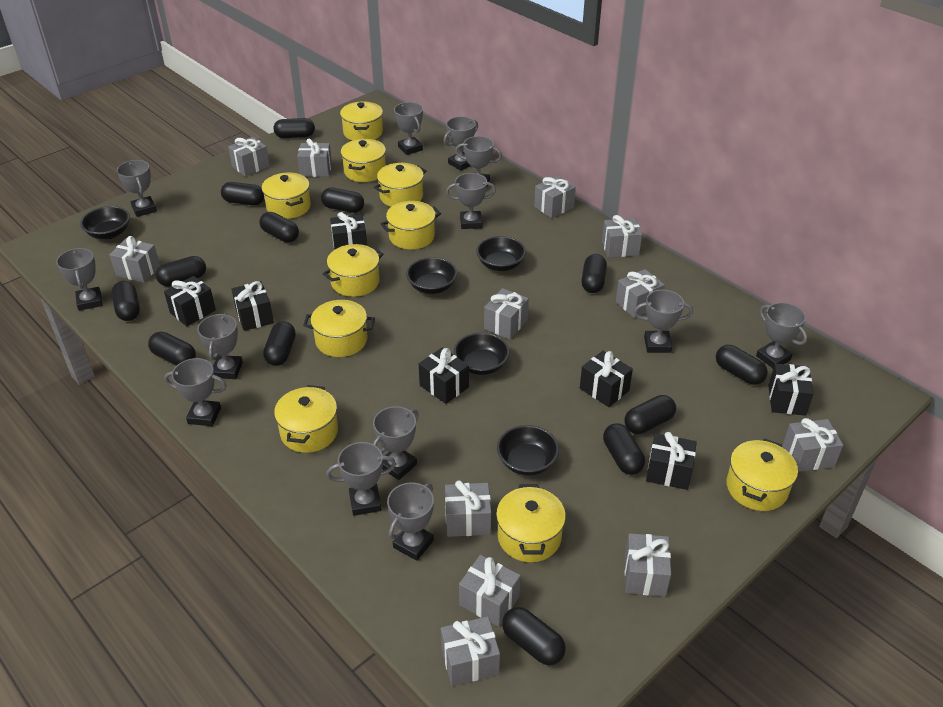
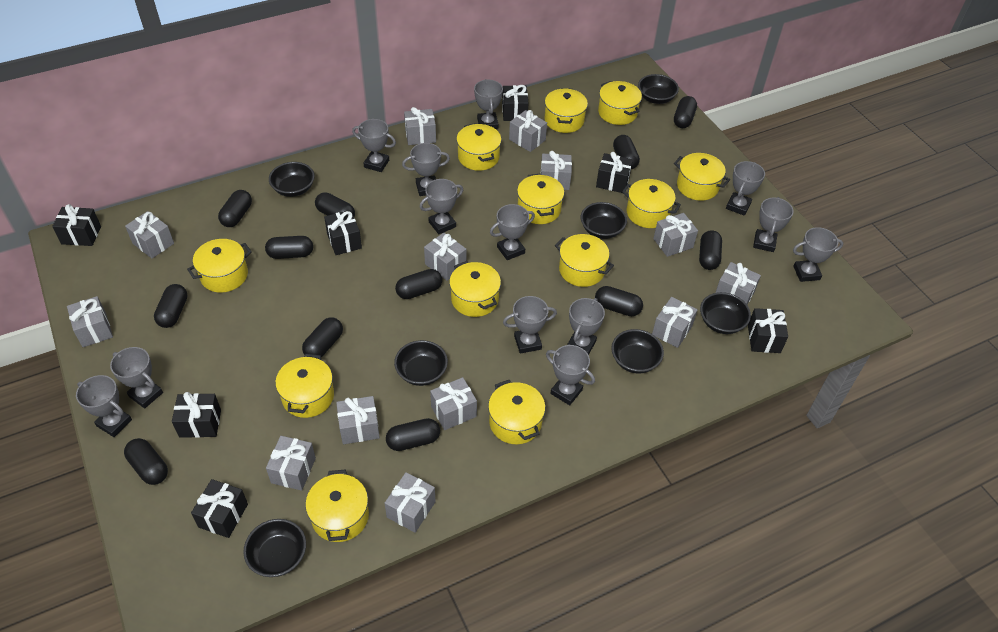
black bowl: [80,206,130,239] [406,257,457,294] [454,332,510,375] [476,236,526,271] [497,425,559,476] = 5 -> [243,519,306,577] [269,162,315,197] [394,340,448,386] [581,202,627,239] [611,329,664,373] [638,74,679,104] [700,292,751,334] = 7
black capsule: [112,281,140,321] [148,331,196,366] [156,256,206,287] [221,182,264,206] [259,212,299,243] [263,321,296,366] [274,118,315,138] [321,188,364,213] [502,607,566,665] [581,254,607,293] [603,423,645,475] [624,395,676,434] [716,345,768,385] = 13 -> [124,438,168,485] [154,284,187,328] [218,190,252,227] [265,236,313,259] [302,317,343,359] [315,192,355,217] [386,418,440,451] [395,269,442,299] [595,286,643,316] [613,135,640,169] [674,96,697,128] [699,230,722,270] = 12
grey gift: [109,236,160,283] [228,137,270,177] [297,138,332,177] [441,616,500,686] [445,480,491,537] [459,555,521,627] [484,288,529,339] [534,176,576,218] [602,215,642,258] [616,269,665,318] [625,533,671,596] [782,418,843,472] = 12 -> [67,296,113,347] [125,211,174,258] [266,436,316,491] [336,396,380,444] [385,472,436,533] [404,107,436,145] [424,233,467,281] [430,377,477,430] [509,110,547,152] [541,151,572,190] [652,297,698,348] [653,213,698,257] [715,262,761,305] = 13
yellow pot: [262,172,311,219] [274,385,338,453] [303,300,375,357] [323,244,384,297] [340,101,383,141] [341,139,386,182] [374,163,426,207] [380,201,441,250] [496,484,566,562] [726,438,798,511] = 10 -> [187,239,252,293] [275,354,334,418] [305,469,369,542] [449,261,501,317] [456,123,501,171] [488,380,545,444] [517,173,564,224] [545,88,588,133] [555,234,614,287] [598,81,642,125] [622,179,681,228] [674,153,730,201] = 12

